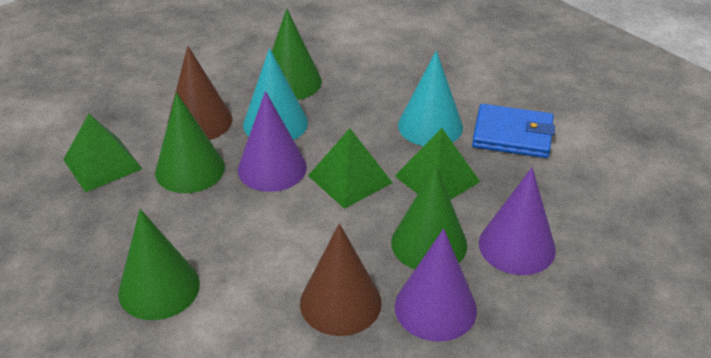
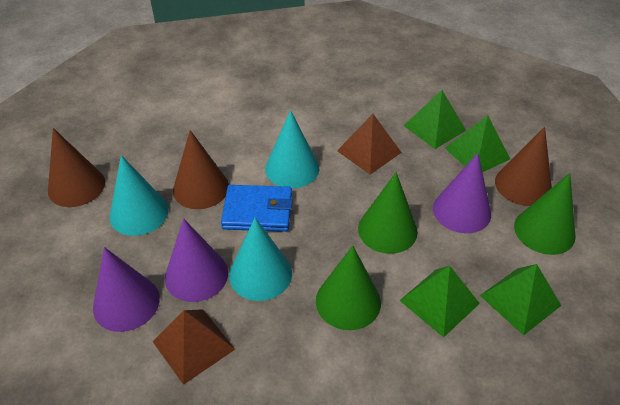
brown cone: [167,46,232,140] [300,223,382,336] = 2 -> [48,128,105,207] [173,130,229,209] [495,127,552,206] = 3
brown pyramid: none = 0 -> [152,309,235,385] [337,114,402,175] = 2
green cone: [118,209,200,320] [155,92,225,193] [272,9,322,100] [391,165,467,269] = 4 -> [316,246,381,330] [358,172,418,254] [514,173,576,255] = 3
green pyramid: [63,114,142,192] [308,128,393,209] [395,128,480,200] = 3 -> [399,266,480,337] [403,90,466,149] [445,115,510,172] [480,264,561,335] = 4
turquoise cone: [243,48,308,140] [398,50,463,146] = 2 -> [110,155,168,236] [229,218,292,301] [265,110,319,188] = 3

